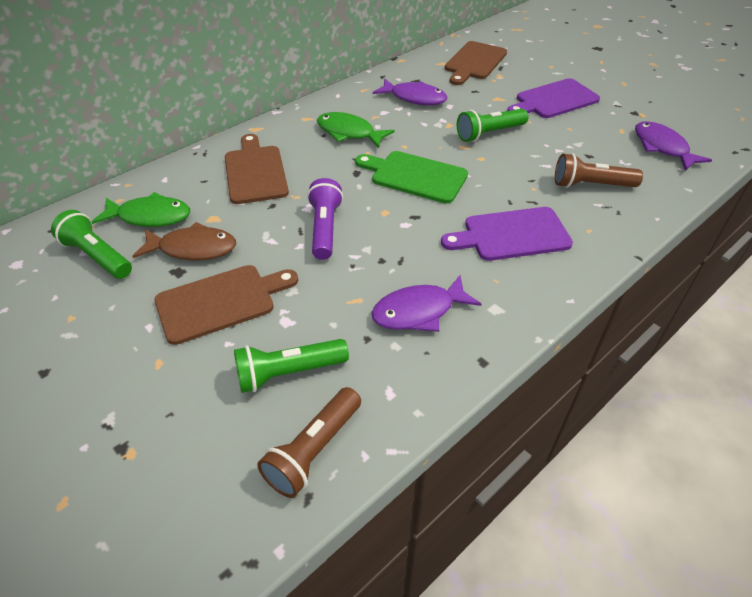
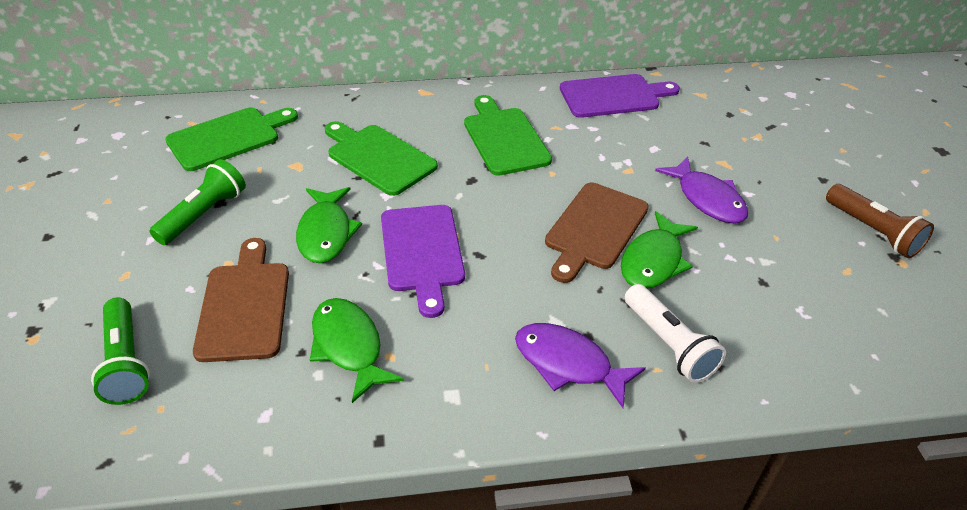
brown cutting board: [154,265,298,345] [225,134,289,204] [445,41,507,85] = 3 -> [193,238,289,362] [545,183,649,283] = 2
brown fish: [132,222,236,260] = 1 -> none = 0
brown flashlight: [258,387,361,498] [555,153,643,188] = 2 -> [826,184,934,258] = 1
green cutting board: [355,151,468,204] = 1 -> [165,107,298,171] [325,121,438,196] [464,95,552,176] = 3
green fish: [92,192,190,227] [317,112,395,148] = 2 -> [296,187,362,263] [310,298,404,403] [621,211,698,289] = 3
green flashlight: [51,210,132,279] [234,339,349,393] [457,109,528,142] = 3 -> [91,298,150,405] [150,159,246,245] = 2
purple fish: [371,275,481,332] [373,79,447,105] [635,121,712,171] = 3 -> [515,323,645,408] [655,157,749,223] = 2
purple flashlight: [307,178,343,260] = 1 -> none = 0
white flashlight: none = 0 -> [625,284,726,383] = 1

